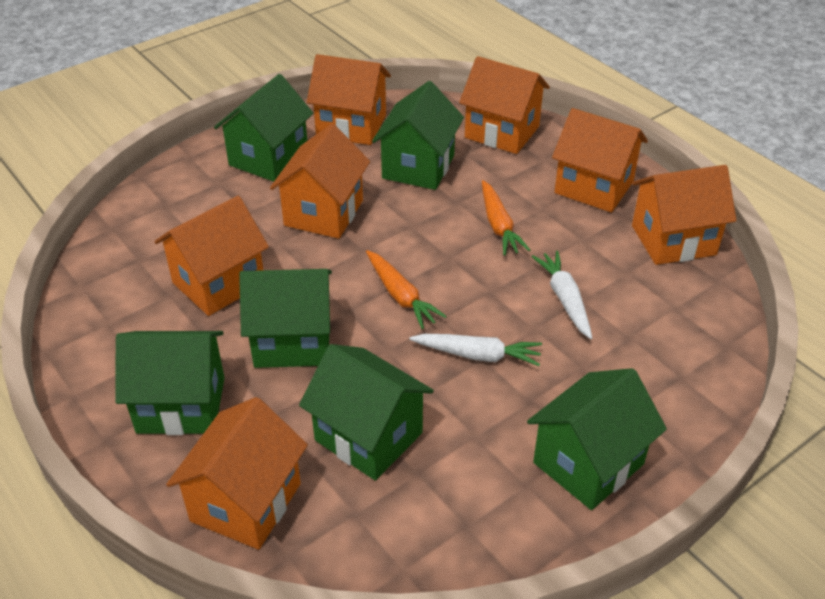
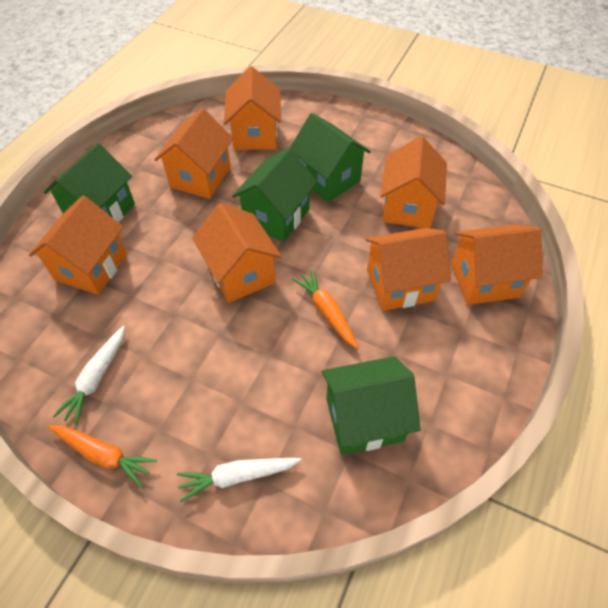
green house: [115,331,225,435] [214,74,313,182] [239,269,332,368] [299,344,434,481] [372,81,464,190] [527,368,667,510] = 6 -> [44,143,135,223] [232,148,317,242] [290,113,371,202] [322,356,421,455] = 4

